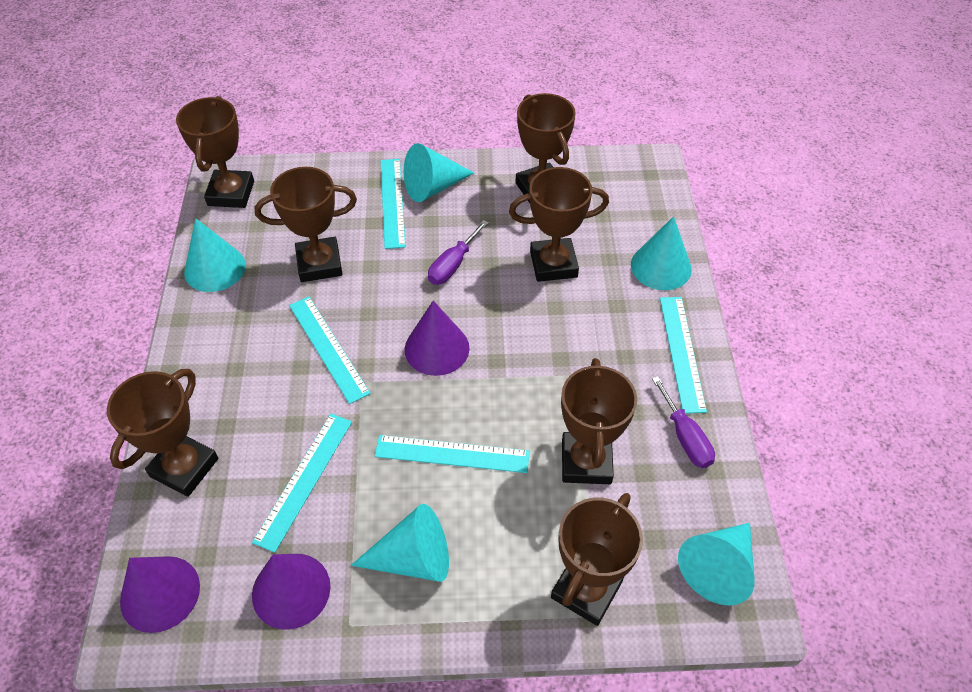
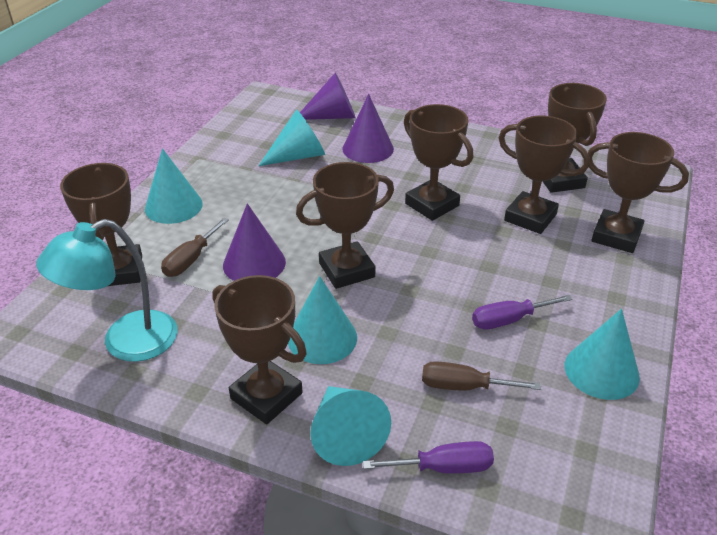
brown screwdriver: none = 0 -> [161,218,229,277] [422,361,541,391] = 2
turquoise lamp: none = 0 -> [36,219,178,362] = 1
turquoise ruler: [252,414,352,553] [289,296,371,404] [375,435,530,473] [380,159,406,249] [660,297,707,414] = 5 -> none = 0

